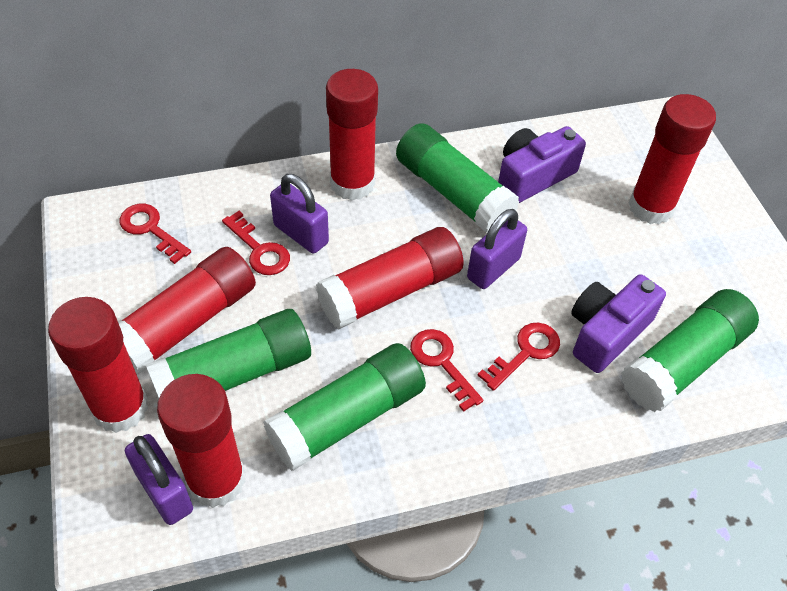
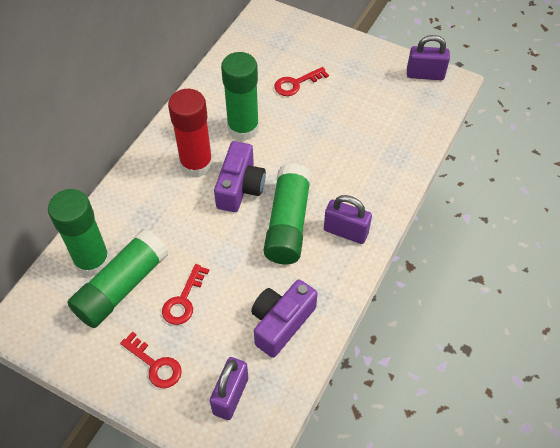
red glue stick: [48,297,148,433] [118,247,256,374] [157,374,245,508] [316,227,464,329] [326,69,378,201] [628,94,716,224] = 6 -> [168,89,213,177] = 1
red key: [120,204,191,264] [222,211,290,275] [410,329,483,412] [477,323,560,391] = 4 -> [120,331,182,388] [162,264,209,325] [274,67,329,96] = 3

